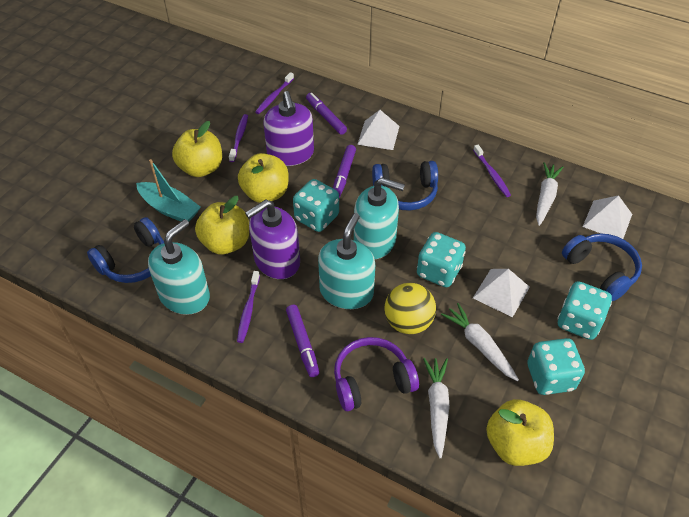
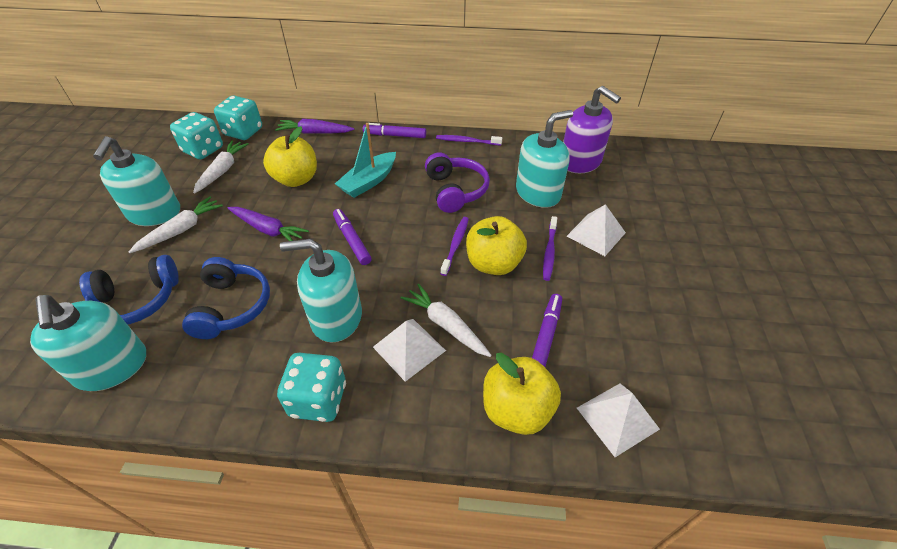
blue headphones: [87,217,164,283] [372,161,438,211] [562,233,642,301] = 3 -> [79,255,179,325] [182,257,270,339] = 2
purple carrot: none = 0 -> [228,207,309,241] [275,119,354,134] = 2
purple soap dispenser: [245,199,300,279] [263,91,314,166] = 2 -> [563,86,621,173] = 1
purple toothbrush: [229,114,248,162] [237,271,260,343] [255,72,294,114] [473,145,511,197] = 4 -> [436,135,502,145] [440,217,469,276] [543,216,557,281] = 3
turquoise dice: [293,179,339,232] [417,232,466,287] [528,338,585,395] [557,281,612,340] = 4 -> [170,112,223,159] [214,96,262,140] [277,353,346,422] = 3
turquoise soap dispenser: [148,219,210,315] [318,213,375,309] [354,177,405,259] = 3 -> [30,295,146,391] [93,136,180,226] [280,239,362,343] [516,110,573,208] = 4
yellow apple: [172,121,222,177] [195,196,249,254] [238,153,288,203] [486,399,554,466] = 4 -> [263,126,317,187] [466,216,527,275] [483,353,561,435] = 3
yellow ball: [385,283,436,334] = 1 -> none = 0

